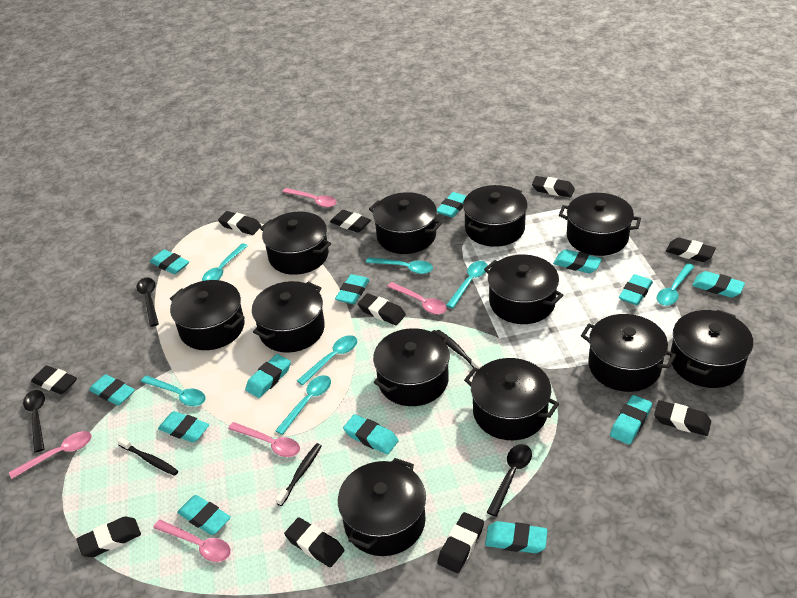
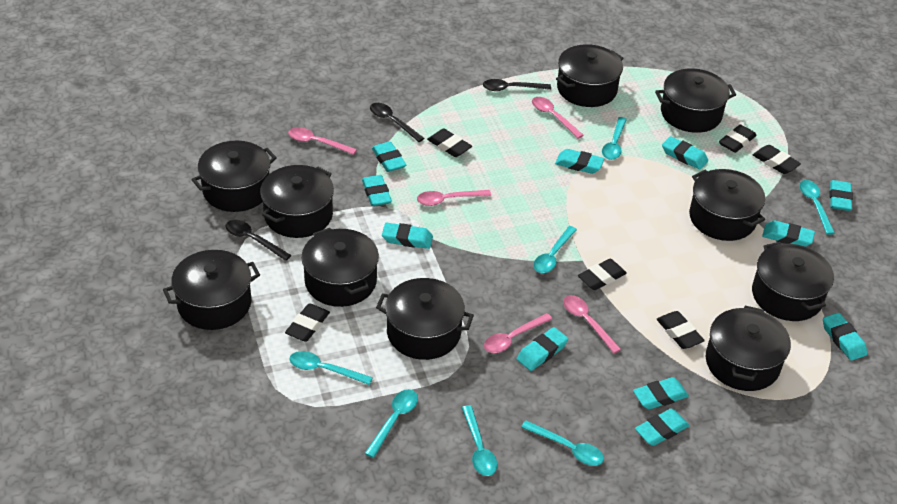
black eraser: [31,365,77,394] [77,517,141,557] [218,211,261,235] [284,517,345,567] [330,210,371,233] [358,293,406,325] [437,512,484,573] [532,176,575,197] [654,400,711,436] [666,237,716,262] = 10 -> [285,303,330,342] [427,128,472,157] [578,259,627,290] [657,311,705,349] [719,124,756,153] [753,145,801,174] = 6
black pot: [170,280,245,350] [252,281,325,353] [260,212,331,275] [338,458,426,556] [369,192,442,254] [373,328,450,406] [463,185,528,247] [464,358,559,440] [484,255,563,324] [559,193,641,256] [581,314,676,392] [670,310,753,388] = 12 -> [163,250,260,330] [192,140,277,212] [260,165,334,238] [301,228,379,307] [376,278,474,360] [556,44,624,107] [655,68,736,133] [689,169,765,241] [706,306,791,391] [752,242,834,321] = 10
black toothbrush: [117,437,178,476] [276,443,322,506] [437,330,483,369] = 3 -> none = 0
turquoise eraser: [89,374,135,406] [150,249,189,274] [158,411,209,443] [177,495,231,535] [245,354,291,398] [335,274,370,304] [343,414,399,455] [437,192,466,218] [485,521,547,553] [553,249,602,273] [610,395,652,444] [619,274,653,305] [692,271,745,298] = 13 -> [362,175,392,206] [372,141,406,172] [382,223,433,249] [516,327,568,371] [555,149,604,174] [633,377,689,410] [635,408,689,446] [662,136,708,169] [762,220,815,247] [823,313,867,361] [829,180,853,211] = 11

